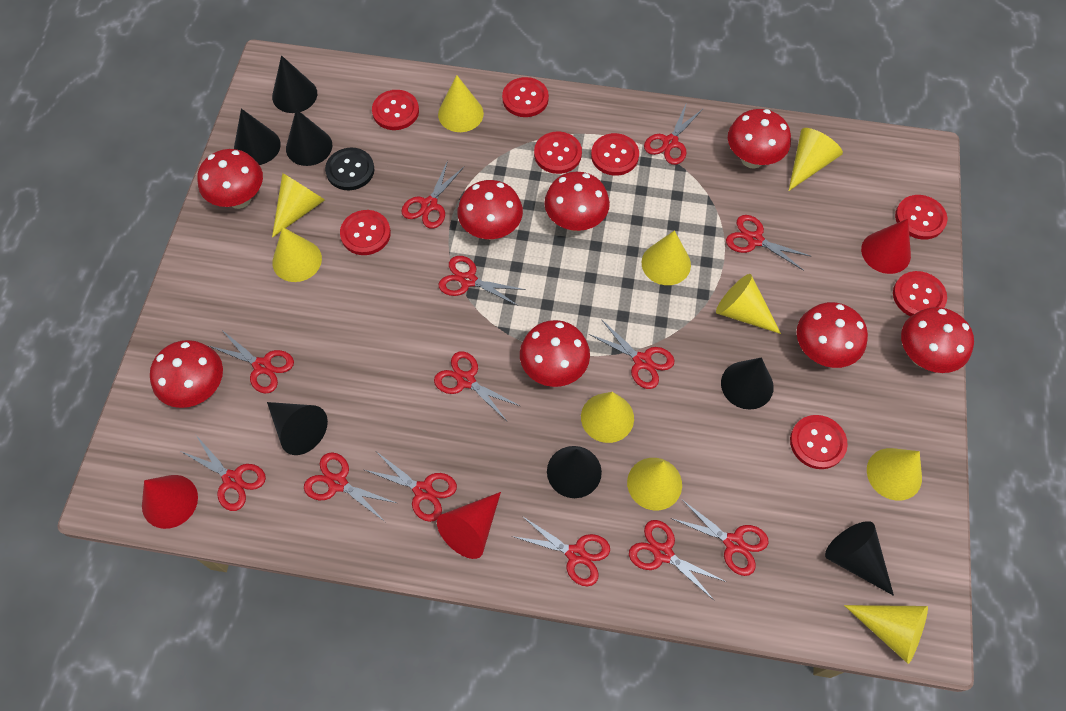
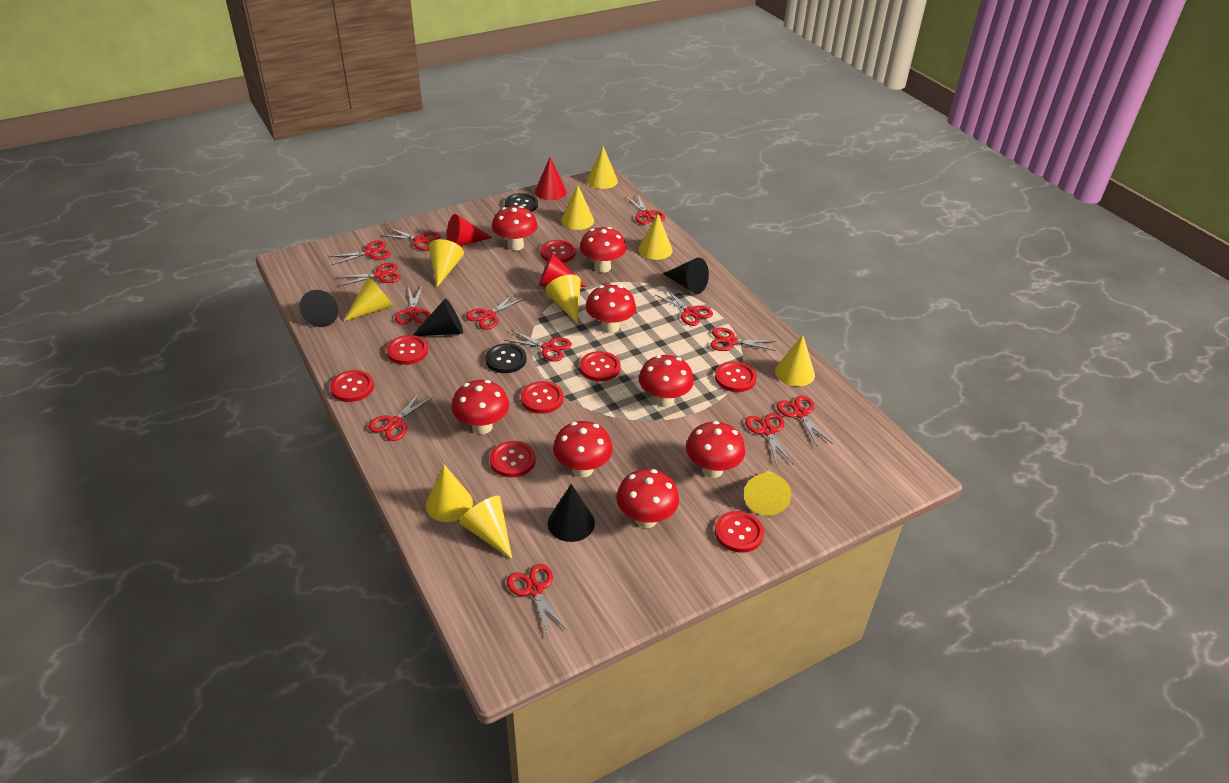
black button: [325,148,375,190] = 1 -> [485,343,526,373] [505,193,538,212] = 2
black cone: [234,109,281,165] [267,402,328,455] [272,55,317,113] [286,109,332,166] [547,446,602,498] [721,357,774,410] [825,521,894,596] = 7 -> [299,290,338,327] [413,298,463,336] [548,484,595,542] [663,258,709,294] = 4

